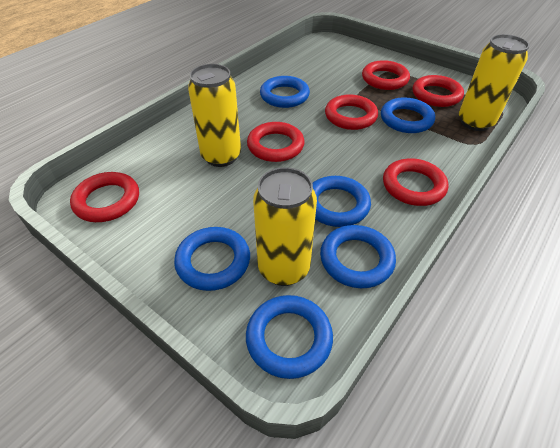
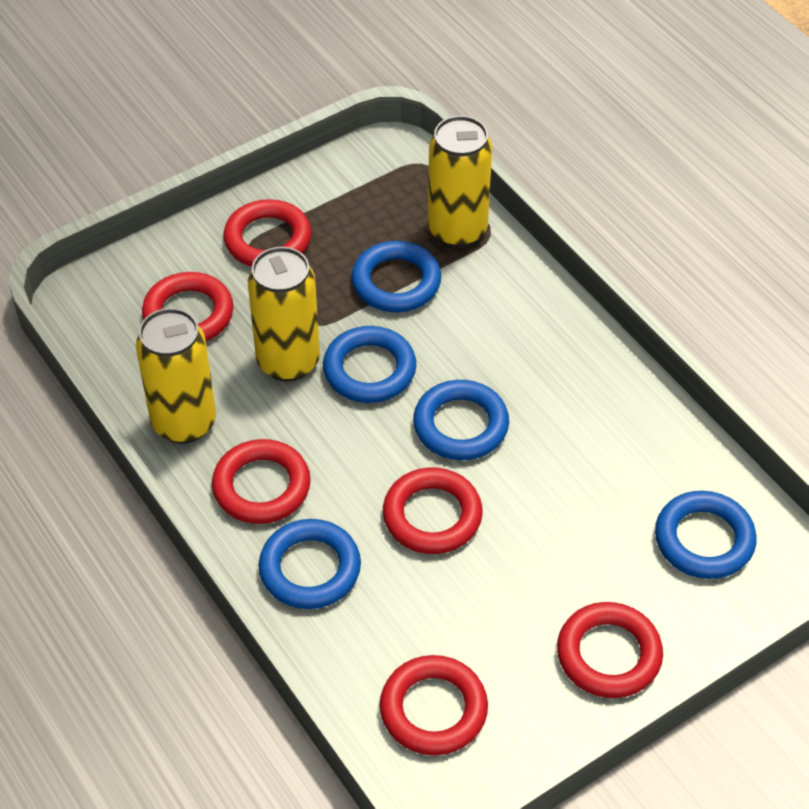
blue ring: [174,227,250,291] [246,295,333,379] [260,76,310,108] [313,176,371,227] [320,225,396,288] [381,97,435,133] = 6 -> [259,519,361,609] [323,326,416,403] [351,241,441,312] [413,380,509,460] [655,491,757,579] = 5

